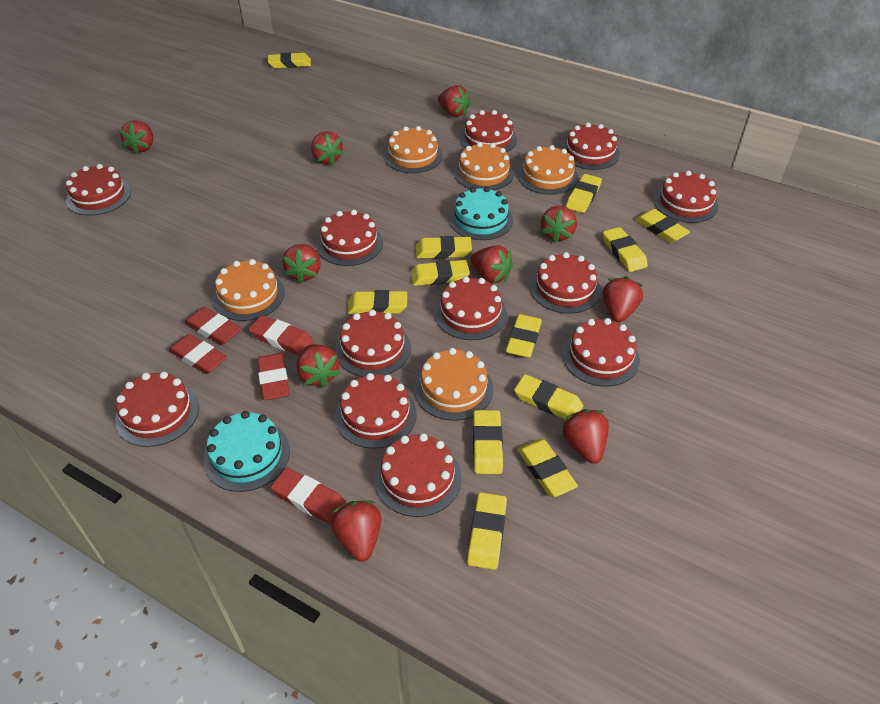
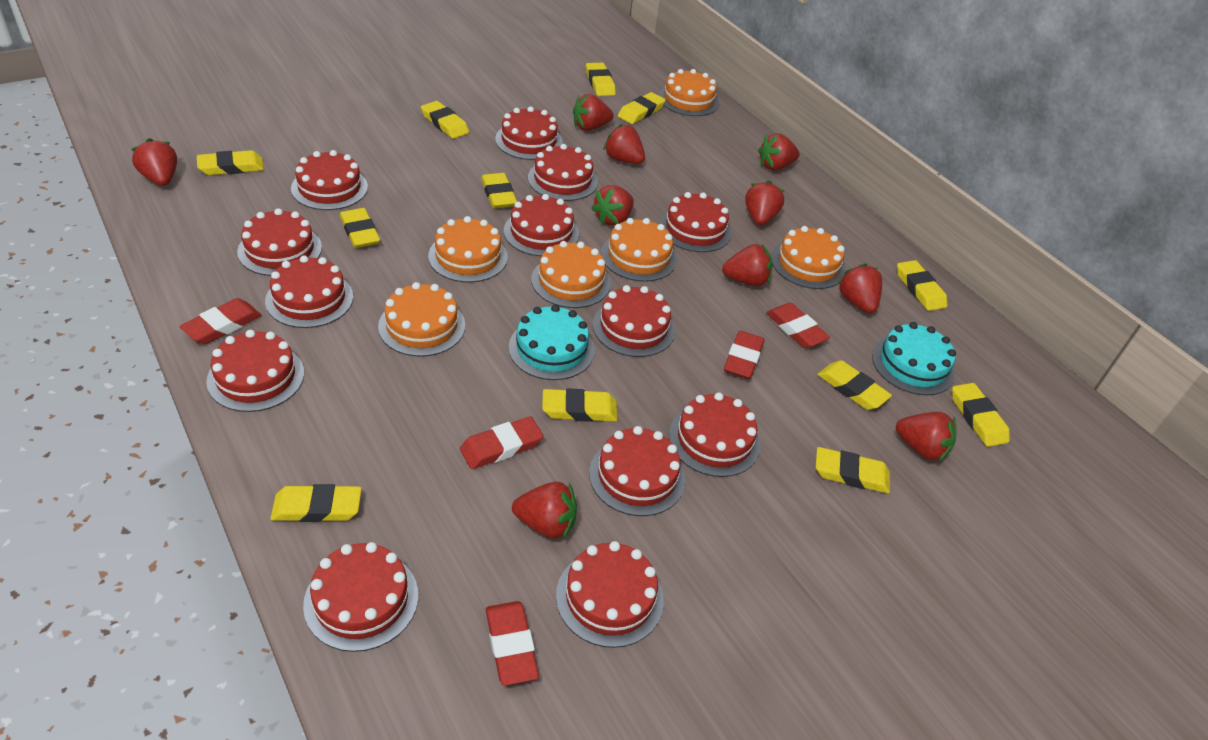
orange cake: [213,259,285,321] [384,126,442,173] [414,348,493,421] [454,142,514,190] [518,145,578,195] = 5 -> [378,282,465,357] [428,216,508,282] [531,241,611,308] [601,218,677,282] [659,69,719,116] [771,226,846,289] = 6
red cake: [66,164,131,216] [115,372,199,447] [316,210,383,266] [335,310,411,377] [335,373,417,449] [374,433,462,517] [435,276,507,340] [460,110,517,152] [530,252,601,314] [561,123,620,170] [562,318,640,387] [654,171,718,223] = 12 -> [206,330,304,412] [237,208,322,276] [265,255,353,328] [291,150,368,210] [303,542,418,652] [495,106,563,160] [504,194,579,256] [528,144,598,201] [556,541,664,648] [589,426,685,516] [593,285,675,357] [659,192,732,252] [669,392,760,477] = 13

